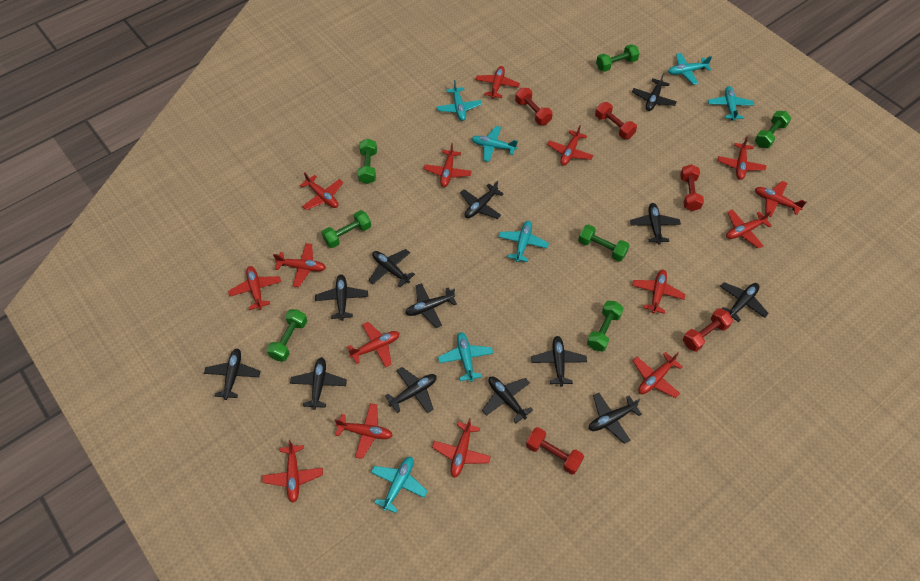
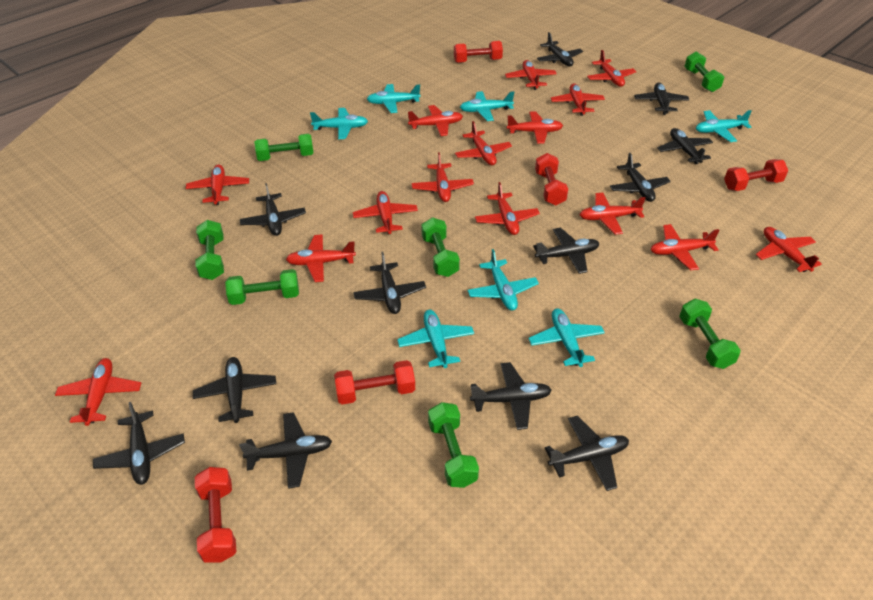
black plane: [204,348,261,400] [290,357,347,410] [315,274,368,321] [369,249,415,287] [385,367,437,413] [405,283,457,328] [460,181,504,219] [482,377,533,423] [531,336,587,387] [589,393,642,444] [630,203,681,245] [632,73,677,111] [720,282,769,322] = 13 -> [93,402,185,485] [193,357,276,423] [239,412,332,489] [240,183,306,236] [353,252,426,314] [470,362,552,430] [533,228,599,274] [537,32,583,67] [545,415,629,491] [610,153,671,202] [634,83,689,115] [657,128,713,164] = 12

